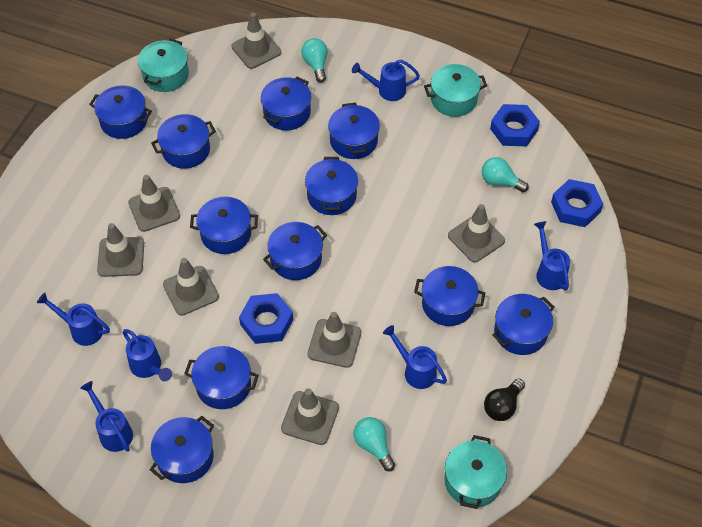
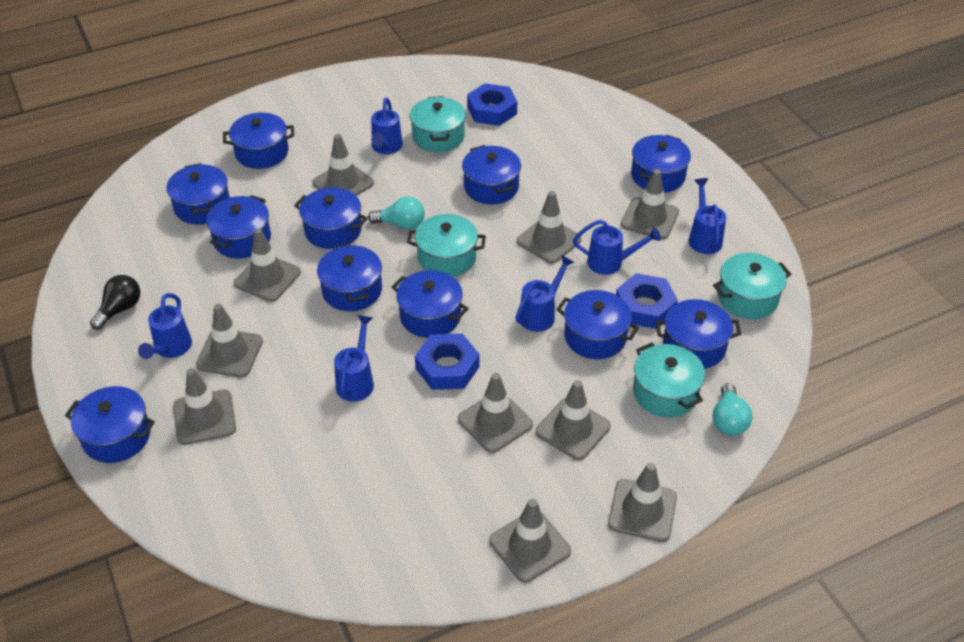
grey traffic cone: [97,223,144,277] [128,175,180,232] [163,258,219,316] [231,12,281,69] [281,388,339,445] [307,312,361,368] [448,204,505,262] = 7 -> [173,368,236,445] [196,304,263,377] [234,228,301,302] [312,134,374,196] [458,373,533,453] [490,499,571,583] [517,191,582,264] [536,380,611,460] [608,463,677,542] [621,169,679,239] = 10
turquoise light bulb: [301,38,328,83] [354,417,395,471] [482,157,529,192] = 3 -> [368,196,425,229] [713,383,752,435] = 2
turquoise pot: [138,39,189,92] [424,64,487,117] [444,435,507,509] = 3 -> [407,214,486,277] [410,96,466,152] [633,342,705,417] [713,253,791,319] = 4

